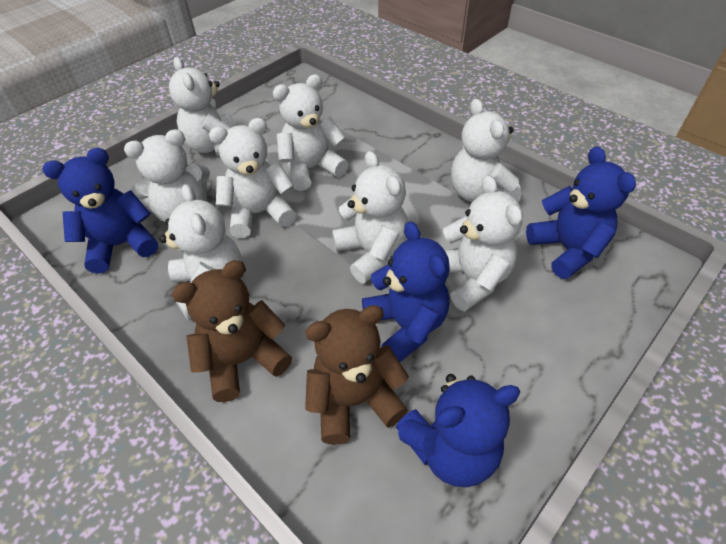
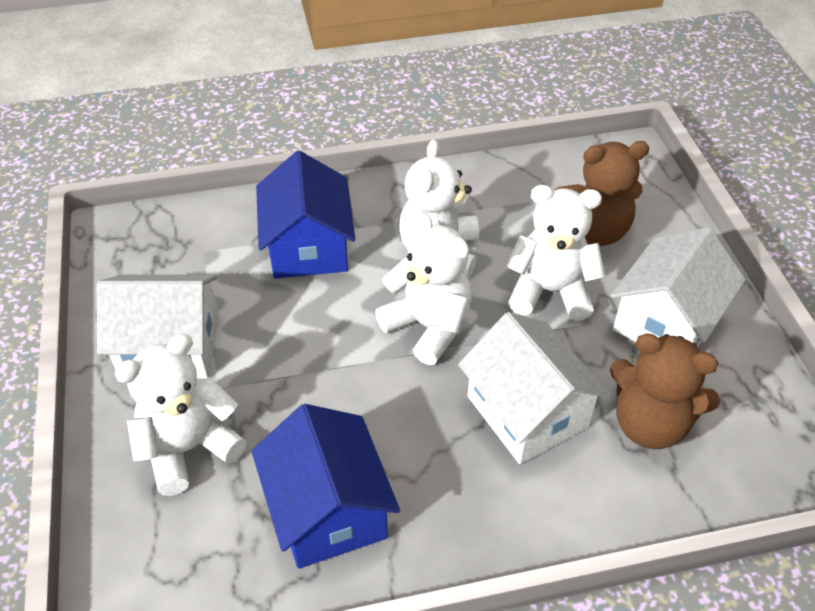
blue house: none = 0 -> [251,404,400,569] [256,151,355,279] = 2
blue teddy bear: [43,148,158,274] [362,221,450,362] [396,374,521,487] [526,146,636,279] = 4 -> none = 0
white house: none = 0 -> [97,274,219,379] [458,312,610,464] [610,227,745,348] = 3
white teddy bear: [124,129,210,222] [159,184,242,320] [169,57,235,155] [209,118,296,238] [273,74,349,191] [332,151,408,284] [443,175,523,312] [451,99,521,202] = 8 -> [115,334,247,496] [375,211,472,365] [400,140,479,279] [506,185,605,321] = 4

